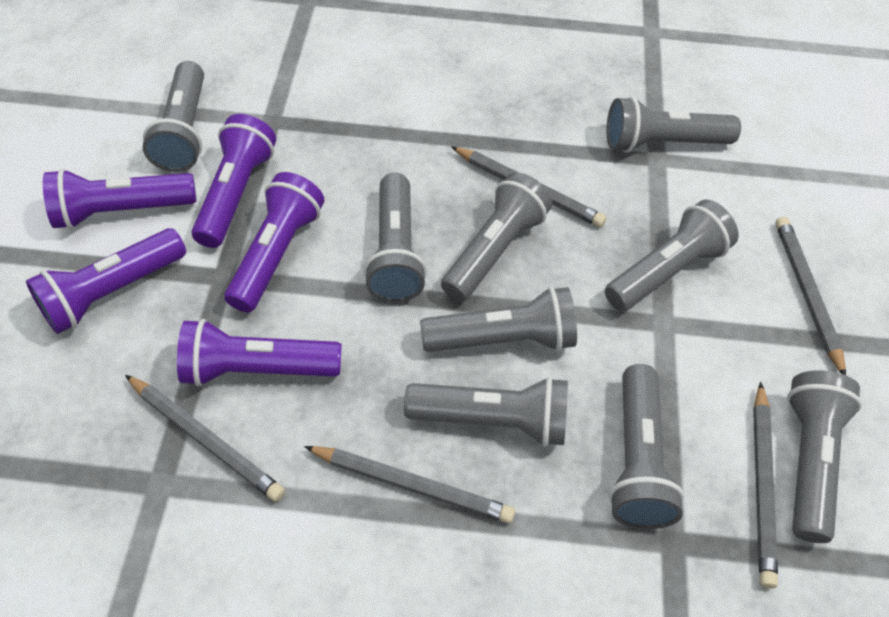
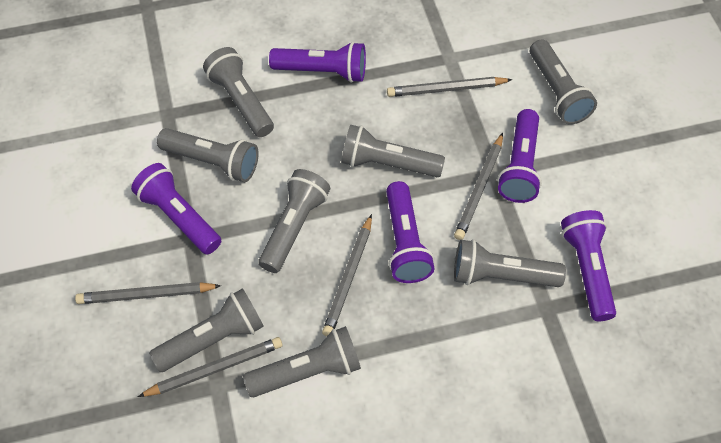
grey flashlight: [143,61,204,172] [364,173,427,302] [404,377,568,447] [420,287,577,352] [441,172,552,302] [605,200,739,311] [607,97,741,153] [609,364,684,529] [787,371,862,543] = 9 -> [149,288,264,372] [157,128,259,182] [203,47,274,137] [243,326,361,397] [258,169,330,273] [341,124,445,177] [454,240,566,287] [530,39,597,125] = 8

